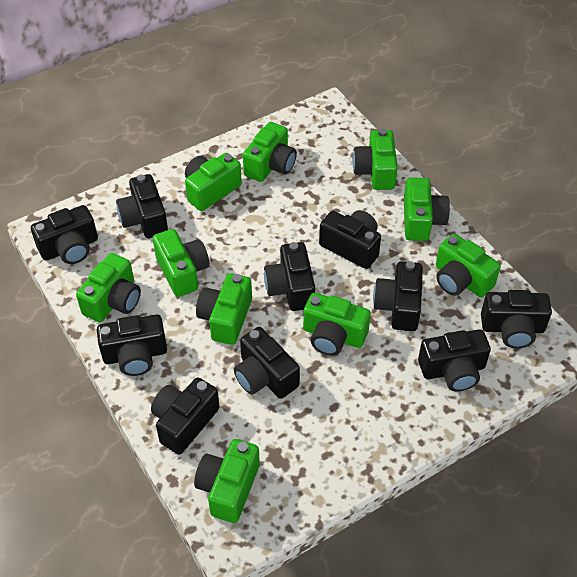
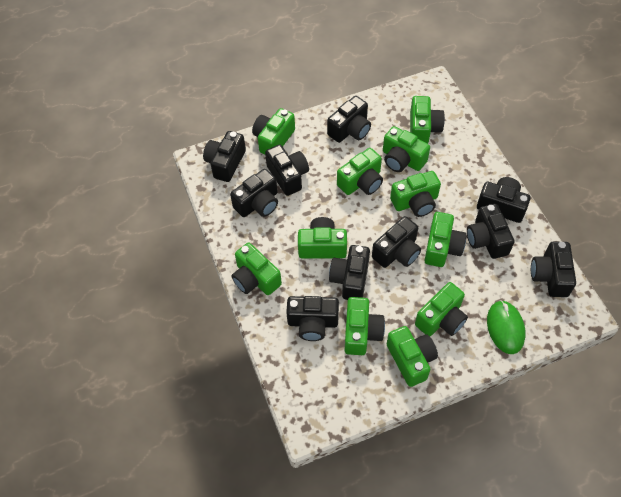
green camera: [76,253,141,322] [153,229,210,297] [185,153,242,211] [194,439,260,523] [196,273,252,345] [243,122,297,182] [303,293,371,356] [352,128,398,190] [404,177,450,241] [436,234,501,297] = 10 -> [232,243,282,295] [252,108,295,155] [298,217,347,259] [337,148,383,195] [345,297,385,355] [383,126,430,172] [387,326,438,387] [390,171,441,217] [410,96,445,144] [415,282,468,336] [424,212,466,267] = 11
green mouse: none = 0 -> [487,300,525,354] = 1

